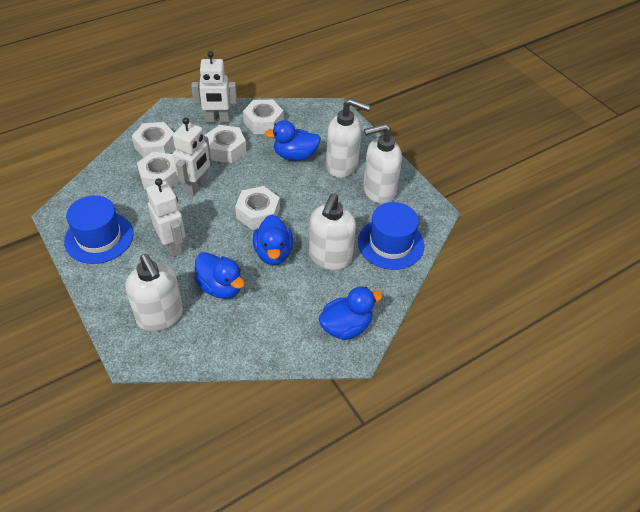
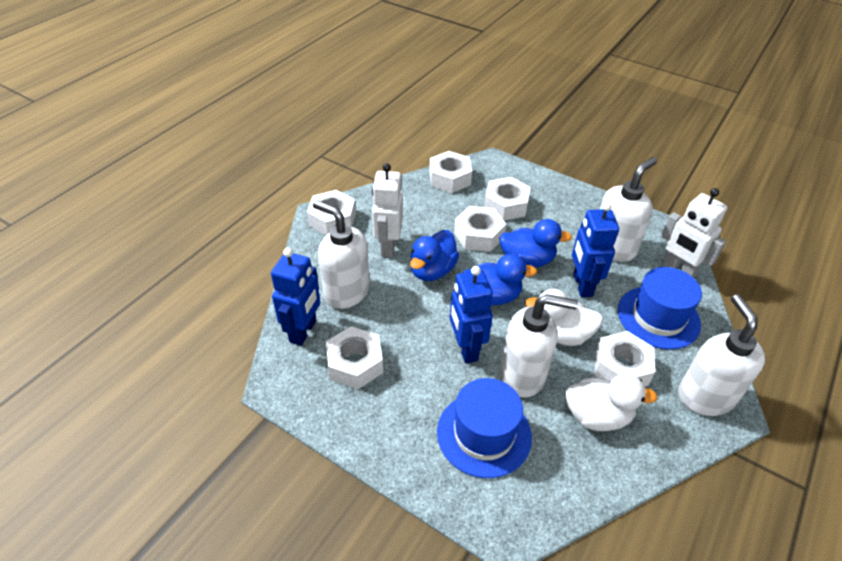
blue duck: [194,252,245,299] [253,215,293,265] [264,120,321,161] [318,287,383,340] = 4 -> [410,230,459,281] [463,254,537,305] [499,219,572,268] = 3
blue robot: none = 0 -> [271,248,320,346] [450,266,493,363] [572,202,619,297] = 3
white duck: none = 0 -> [525,289,603,346] [565,374,658,431] = 2
white nut: [132,122,175,158] [137,152,179,190] [204,125,247,163] [235,186,280,230] [243,100,284,134] = 5 -> [307,190,356,235] [326,326,383,389] [429,151,472,193] [454,206,506,252] [484,177,531,221] [595,331,655,387] = 6
white robot: [146,178,186,257] [173,118,210,196] [191,51,237,123] = 3 -> [372,163,403,257] [661,188,728,278] = 2

